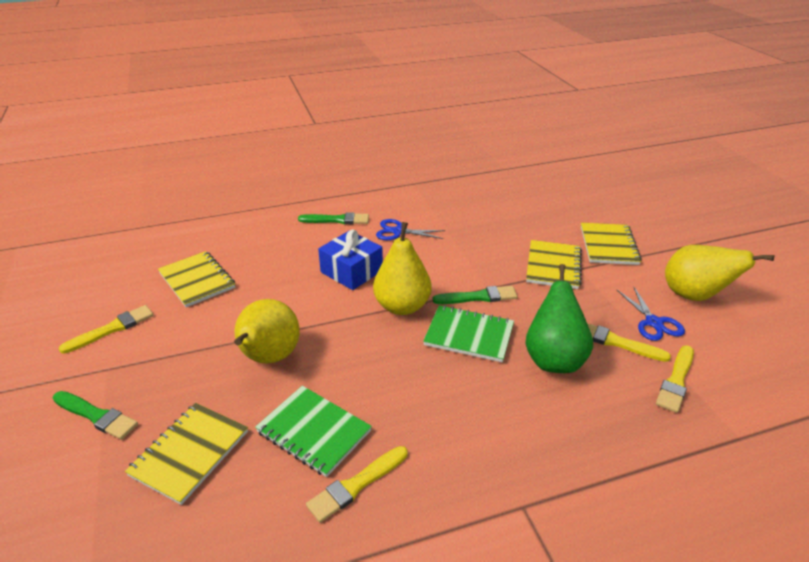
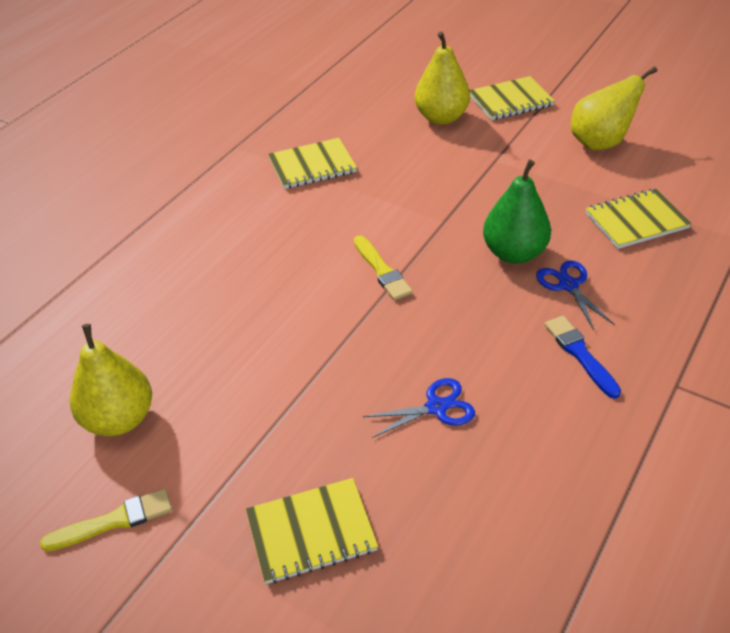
blue brush: none = 0 -> [544,316,621,399] = 1
blue gift: [318,230,383,290] = 1 -> none = 0
green brush: [53,391,138,440] [298,212,369,224] [433,286,517,304] = 3 -> none = 0
green notebook: [255,386,372,477] [423,305,514,362] = 2 -> none = 0
yellow brush: [58,305,154,354] [306,446,408,523] [587,323,671,362] [656,345,694,413] = 4 -> [40,489,172,551] [354,235,413,300] = 2

